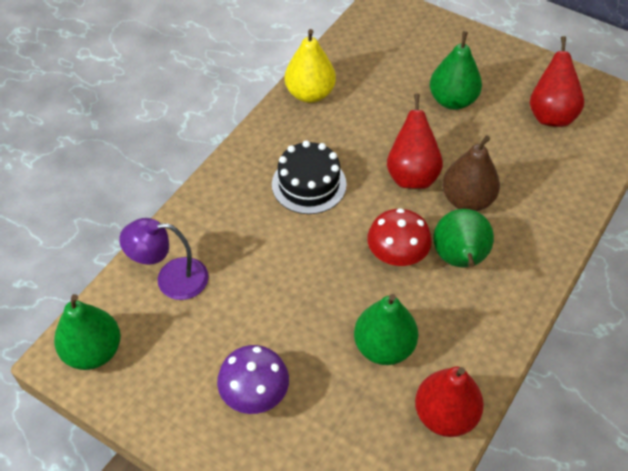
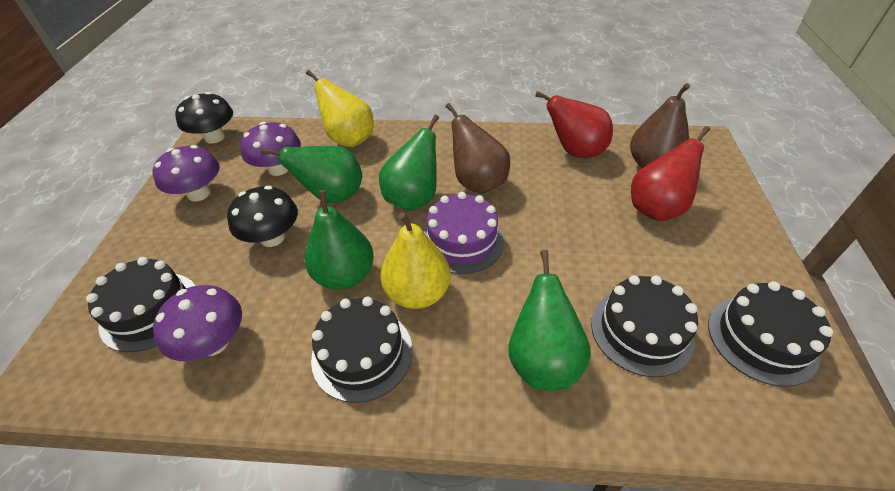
black cake: [272,141,346,214] = 1 -> [86,257,195,352] [311,297,413,403] [591,275,698,377] [708,281,833,387] = 4
black mushroom: none = 0 -> [175,92,233,144] [227,186,298,247] = 2
brown pear: [442,135,500,211] = 1 -> [446,103,510,194] [630,83,690,168] = 2
purple cake: none = 0 -> [423,192,504,274] = 1
purple lamp: [119,218,209,300] = 1 -> none = 0
purple mushroom: [217,345,289,414] = 1 -> [153,145,220,201] [153,285,242,361] [240,122,301,176] = 3
red mushroom: [367,208,432,266] = 1 -> none = 0
red pear: [387,94,443,189] [415,366,484,437] [530,36,584,127] = 3 -> [535,91,613,158] [631,126,710,221] = 2
yellow pear: [285,29,336,103] = 1 -> [306,70,374,147] [380,212,451,309] = 2

